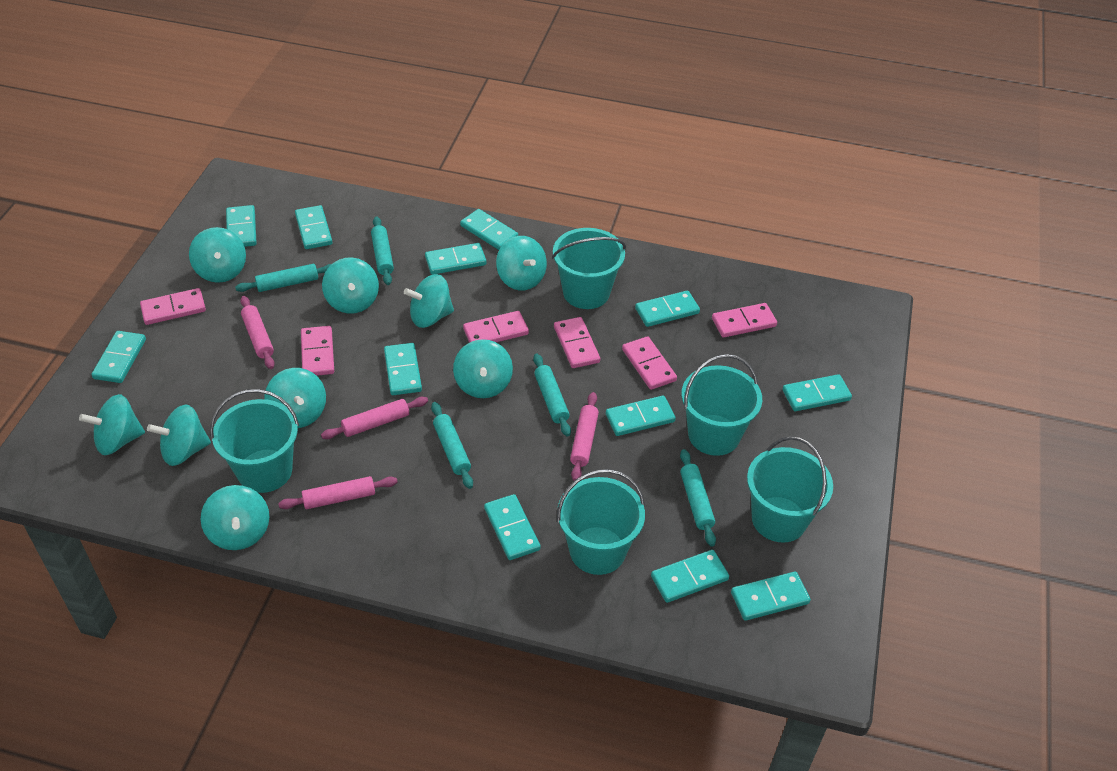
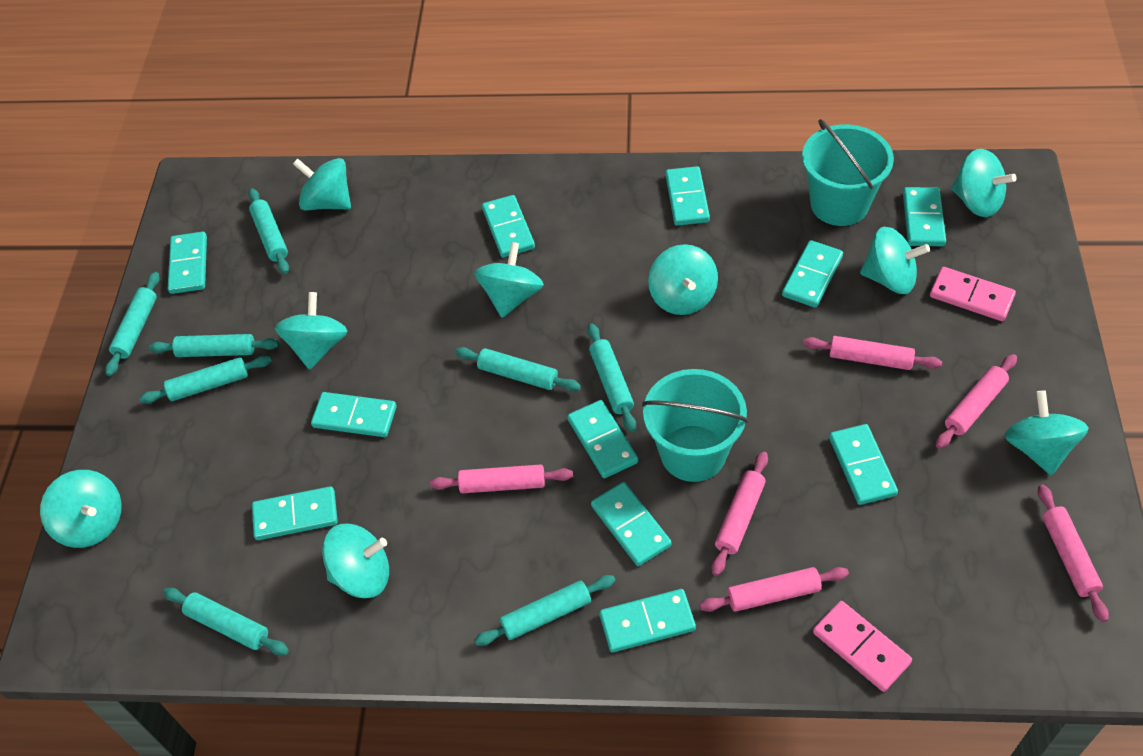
pink domino: [140,288,206,325] [301,326,334,376] [463,311,529,343] [554,317,600,368] [622,336,677,390] [712,303,777,338] = 6 -> [813,601,912,692] [930,267,1016,321] = 2
pink rolling pin: [240,296,275,369] [278,476,398,509] [321,397,428,439] [570,392,599,481] = 4 -> [430,465,573,493] [699,567,849,612] [712,452,768,576] [803,336,942,370] [936,354,1017,449] [1038,485,1109,622] = 6
turquoise bucket: [210,389,299,493] [552,228,626,309] [557,469,645,575] [682,354,762,456] [747,436,833,542] = 5 -> [642,369,748,482] [802,119,894,226] = 2
turquoise domino: [92,331,146,383] [226,205,257,247] [295,205,333,249] [384,343,422,395] [425,243,486,275] [460,209,518,250] [484,494,541,560] [606,396,676,436] [635,291,700,327] [651,550,729,603] [731,572,811,621] [783,374,852,411] = 12 -> [168,232,207,294] [252,486,338,540] [311,392,397,437] [482,195,535,257] [567,400,638,478] [591,482,672,566] [599,589,696,652] [665,166,710,226] [782,240,843,308] [829,424,898,505] [903,187,946,246] = 11
turquoise rolling pin: [235,264,332,292] [371,217,394,285] [431,402,473,489] [533,354,571,437] [680,449,716,547] = 5 -> [105,272,160,376] [139,355,272,404] [149,334,279,357] [163,588,289,655] [248,188,289,274] [455,347,581,391] [474,575,616,646] [587,323,636,432] = 8

